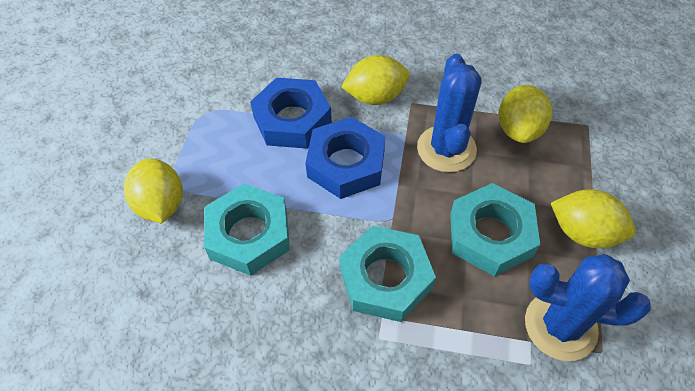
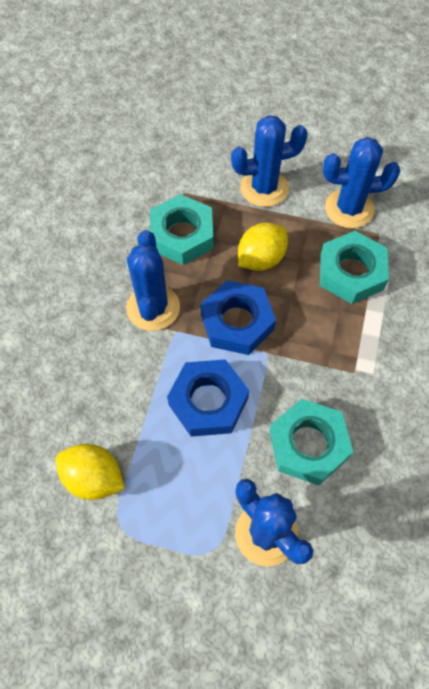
blue cactus: [417,54,482,172] [525,254,651,361] = 2 -> [126,230,180,331] [231,115,308,207] [235,479,314,567] [323,137,400,228] = 4
yellow lemon: [124,158,182,223] [341,55,410,105] [498,85,552,143] [551,189,636,248] = 4 -> [56,444,125,500] [238,223,288,271] = 2

